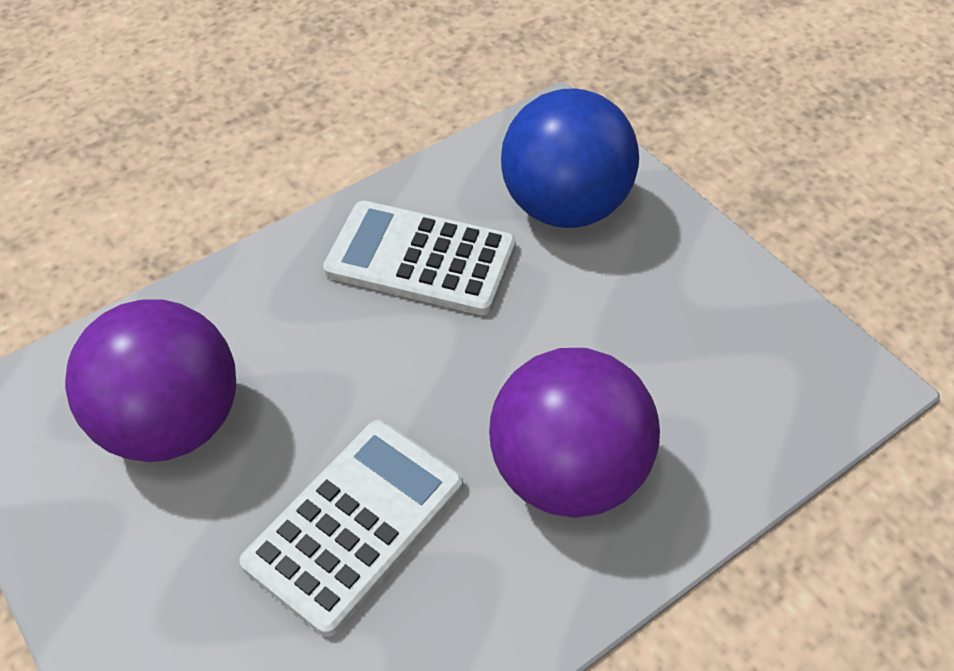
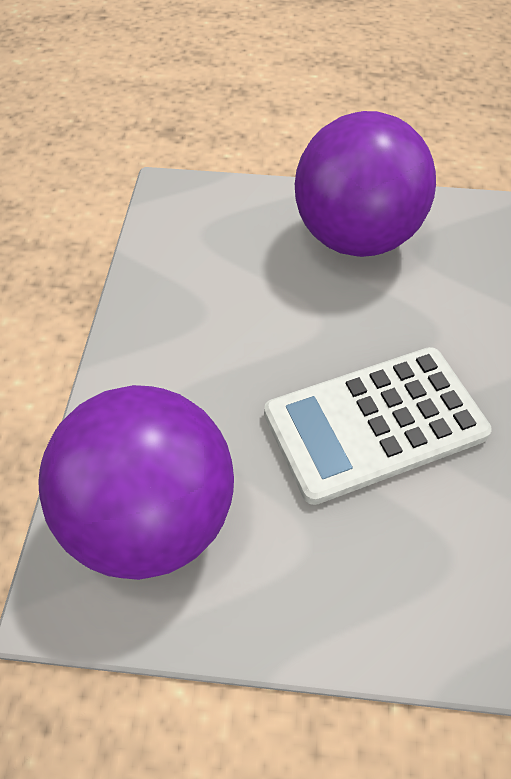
blue ball: [501,89,639,228] = 1 -> none = 0
white calculator: [239,420,463,637] [323,201,516,315] = 2 -> [264,347,492,505] = 1

